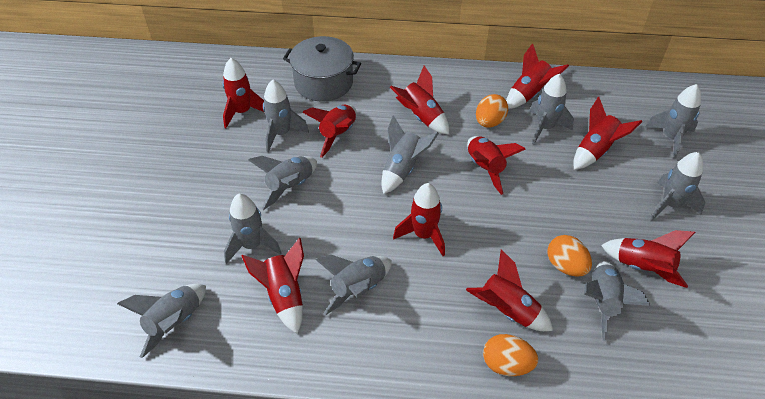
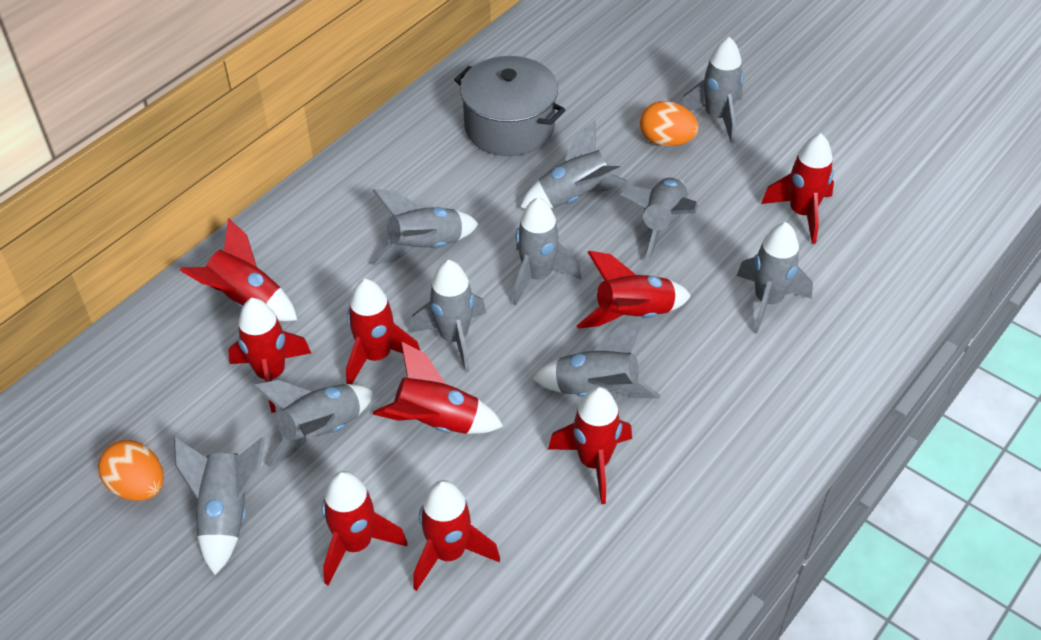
orange egg: [476,94,508,127] [483,334,538,376] [547,235,592,277] = 3 -> [98,440,164,501] [640,101,699,146] = 2
red rocket: [223,58,264,128] [241,238,304,334] [302,105,357,158] [390,65,449,135] [393,183,445,256] [466,249,553,331] [467,136,526,195] [506,43,569,109] [573,97,642,170] [601,230,696,288] = 10 -> [180,218,297,321] [228,298,311,413] [322,471,407,585] [346,279,420,384] [373,342,503,434] [413,480,500,591] [548,387,632,505] [577,251,691,329] [761,133,834,244] = 9

